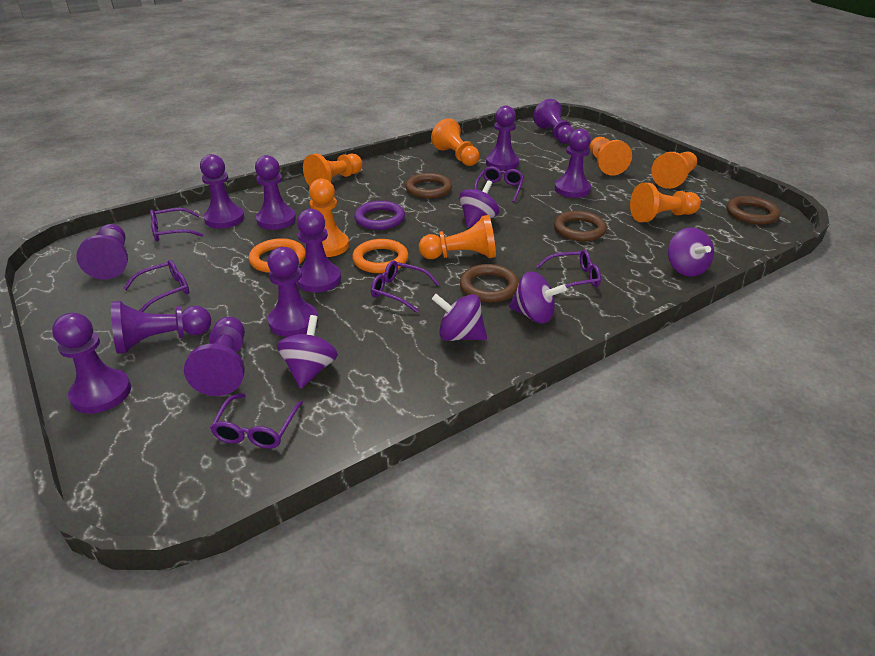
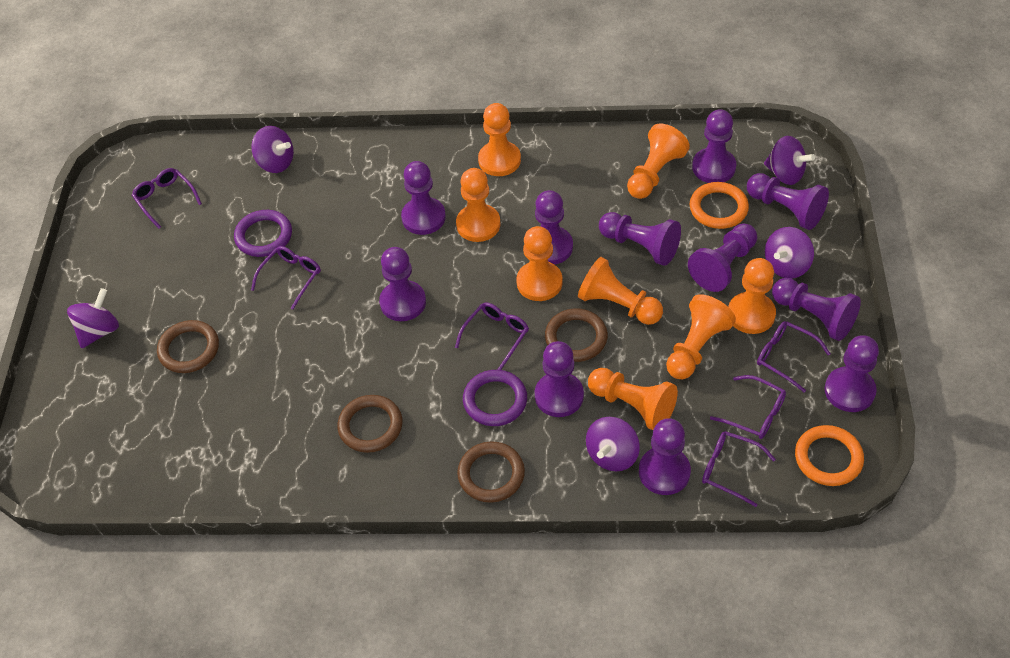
orange pawn: [303,154,363,186] [309,178,349,257] [419,215,496,259] [431,118,480,166] [590,137,632,176] [630,183,701,222] [651,152,697,189] = 7 -> [456,168,501,242] [478,103,521,176] [516,226,563,301] [578,257,663,325] [588,368,678,430] [627,123,690,199] [666,294,736,379] [728,258,776,334] = 8
purple ring: [354,201,405,230] = 1 -> [234,210,292,257] [463,370,527,426] = 2

